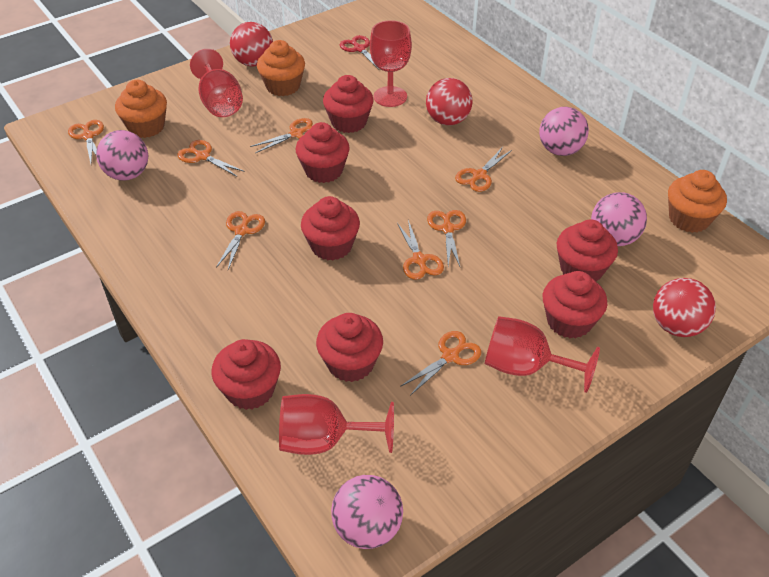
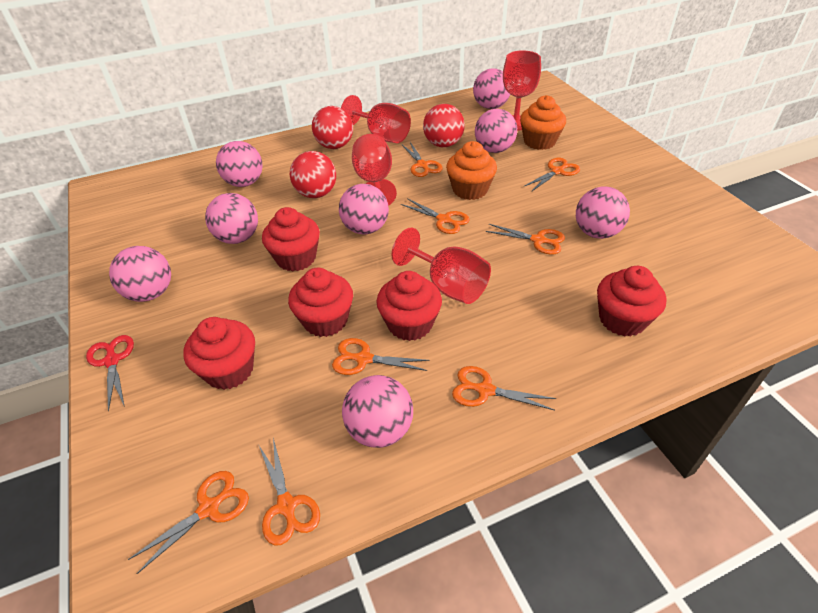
orange cupcake: [115,80,167,138] [257,40,305,96] [668,170,727,233] = 3 -> [446,141,497,200] [520,95,566,150] = 2
pink ball: [96,130,148,181] [331,475,403,549] [539,107,589,156] [591,192,647,246] = 4 -> [109,246,171,302] [205,193,258,244] [216,141,263,187] [339,184,389,235] [342,375,413,448] [473,69,510,109] [475,109,517,153] [576,187,630,239] = 8
red cupcake: [212,339,281,410] [296,122,350,183] [301,196,360,261] [316,313,383,382] [323,75,374,133] [543,271,607,338] [557,219,618,282] = 7 -> [183,317,255,390] [262,207,320,272] [288,268,353,337] [376,271,442,341] [597,266,667,337] = 5

